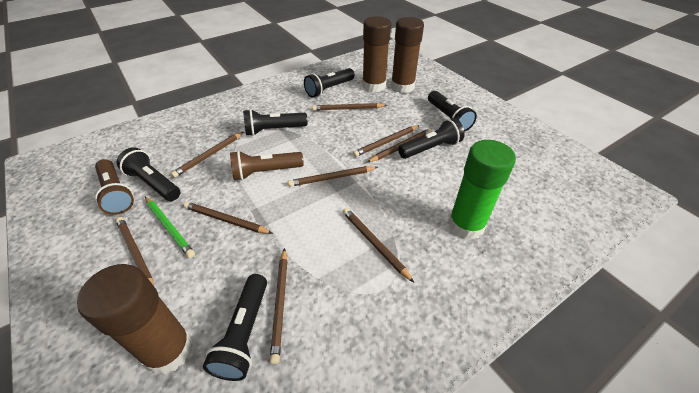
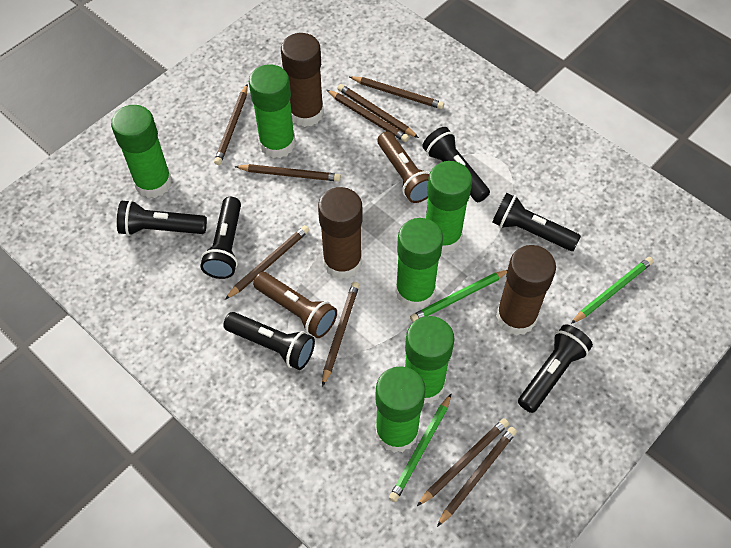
green glue stick: [448,140,516,240] = 1 -> [111,105,172,198] [249,64,295,158] [375,366,426,453] [395,218,443,309] [405,316,455,404] [426,161,472,253] = 6
green pencil: [145,196,195,258] = 1 -> [389,393,452,502] [410,270,507,322] [571,257,653,324] = 3

